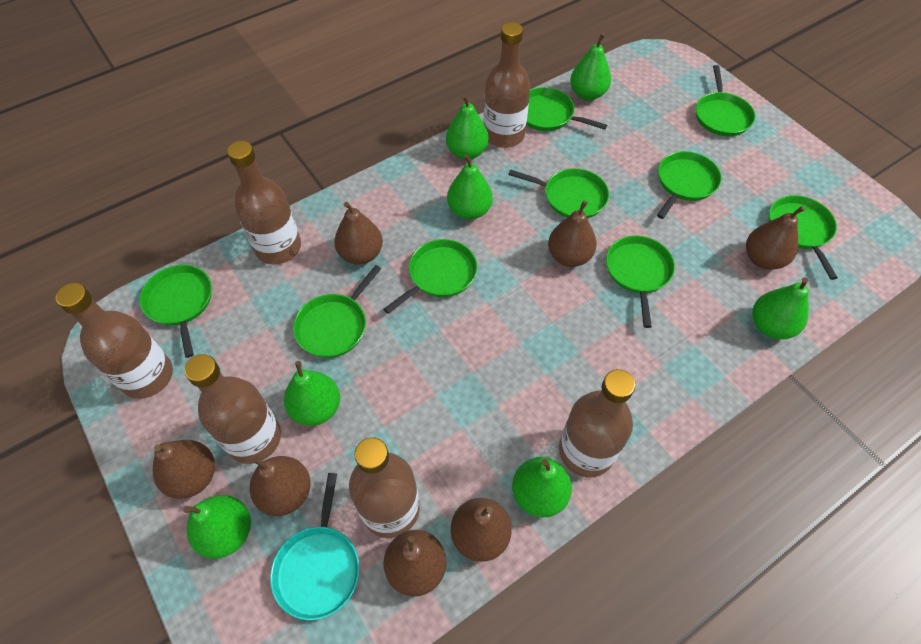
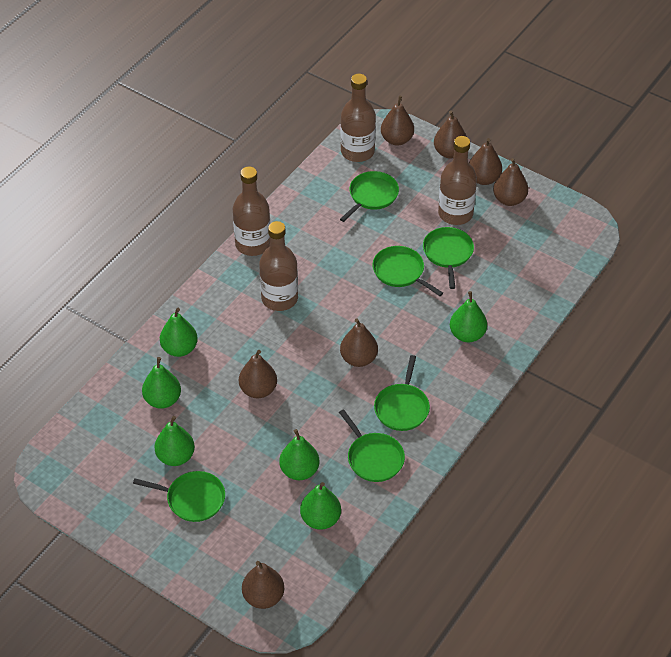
brown bottle: [56,283,173,399] [184,354,281,464] [227,141,301,265] [349,437,420,538] [484,22,530,148] [559,369,635,477] = 6 -> [233,167,270,256] [259,221,298,311] [341,74,376,162] [438,136,477,225] = 4
green pan: [140,265,212,358] [293,265,381,358] [383,239,477,314] [508,168,609,218] [526,87,607,131] [606,236,675,328] [657,151,722,219] [696,65,755,136] [769,195,838,280] = 9 -> [133,471,225,522] [339,409,405,482] [340,171,399,222] [373,246,443,296] [374,355,430,431] [423,227,474,289] = 6
green pear: [183,495,251,559] [284,361,340,426] [446,95,489,159] [447,154,493,220] [512,457,572,518] [570,33,611,101] [752,278,809,339] = 7 -> [142,357,181,409] [154,416,195,466] [160,308,198,357] [279,429,320,480] [300,482,341,530] [450,291,487,342] = 6
turquoise pan: [270,473,360,620] = 1 -> none = 0

